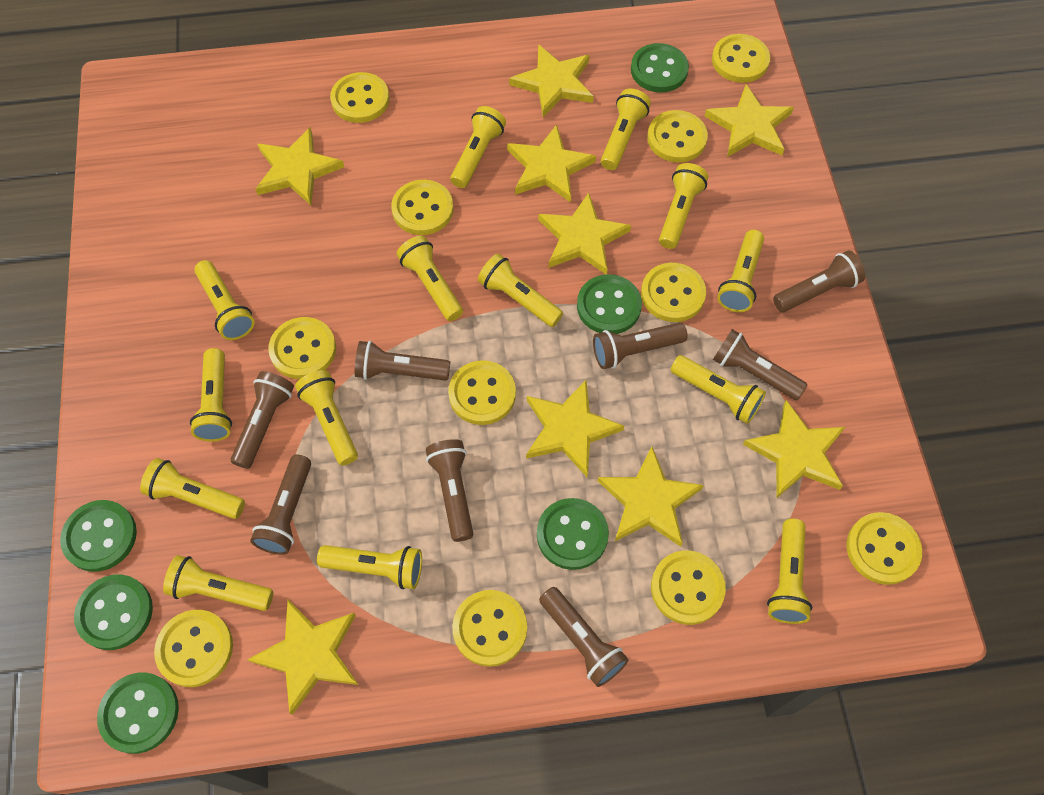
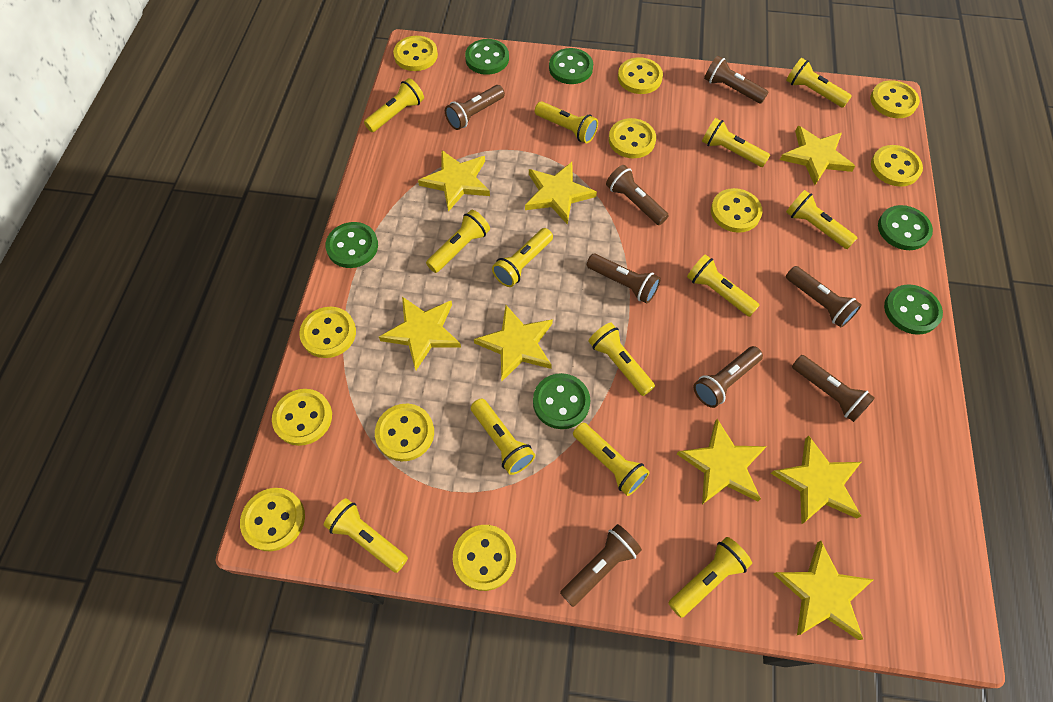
yellow flashlight: [140,458,245,519] [163,555,273,611] [190,348,232,442] [194,260,255,340] [295,370,358,466] [317,545,422,589] [397,236,463,321] [450,106,506,188] [478,254,563,327] [601,89,651,170] [659,163,708,249] [671,355,766,424] [717,230,764,312] [767,519,812,624] = 14 -> [324,498,408,573] [364,78,424,132] [426,210,490,273] [471,398,535,475] [492,228,553,287] [535,101,598,143] [573,423,650,496] [588,322,655,396] [668,537,752,618] [687,254,760,317] [702,118,770,167] [786,58,852,108] [786,190,857,249] = 13
yellow star: [247,600,359,715] [255,127,344,205] [507,124,596,203] [509,44,594,117] [526,380,624,477] [538,192,631,274] [597,447,704,547] [705,84,794,157] [743,400,845,498] = 9 -> [379,297,461,370] [418,150,490,212] [474,305,553,381] [525,162,597,225] [677,419,767,504] [770,435,861,524] [773,541,874,640] [780,126,855,185] = 8

